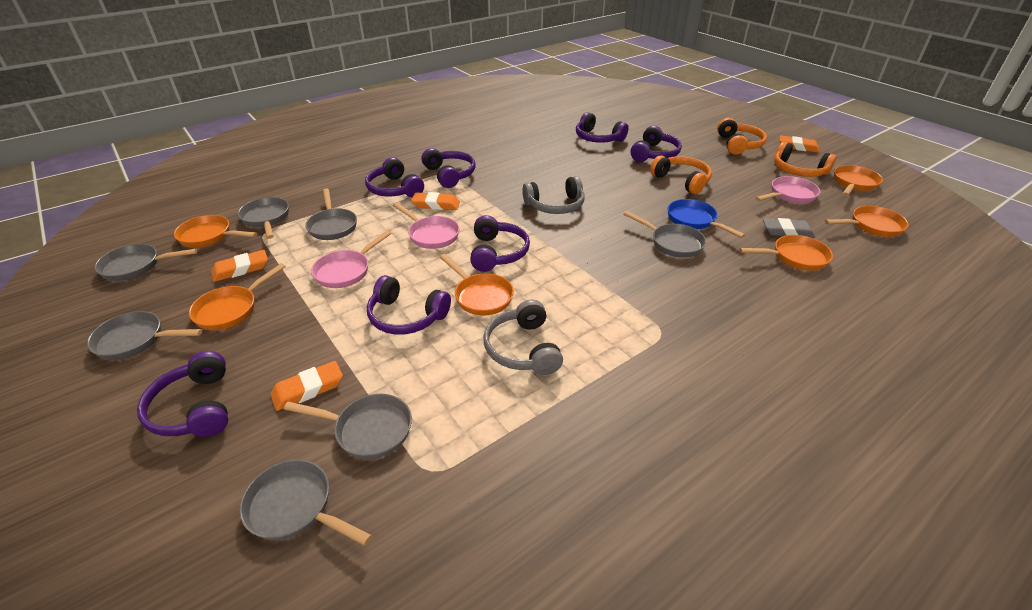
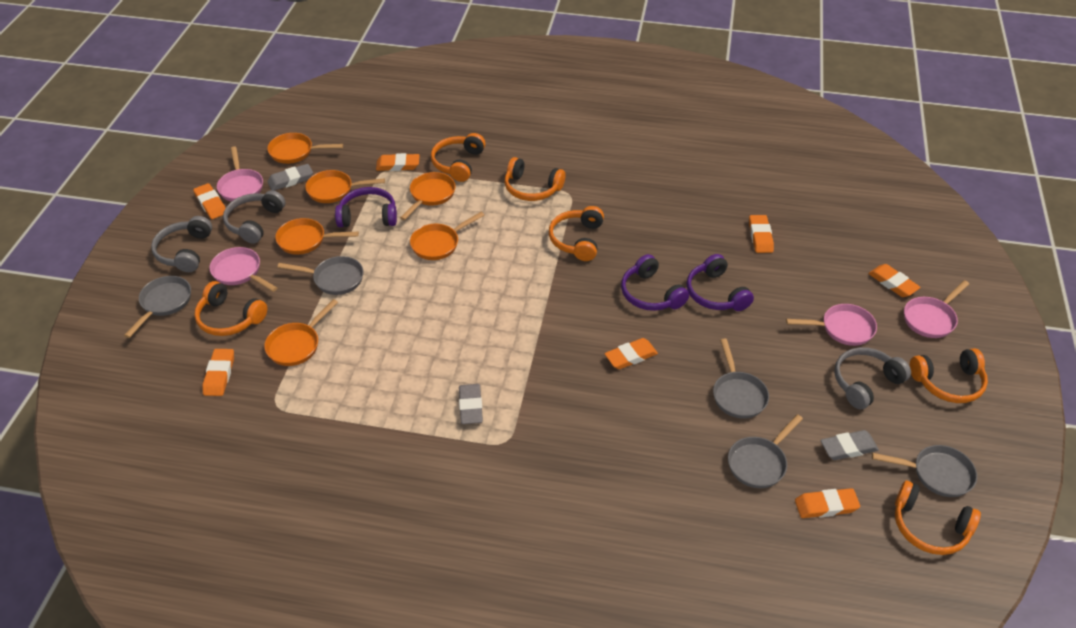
blue pan: [667,199,745,238] = 1 -> none = 0
grey eraser: [763,218,815,238] = 1 -> [267,164,313,191] [459,384,483,424] [820,430,879,460] = 3
grey headphones: [483,300,563,375] [522,176,585,214] = 2 -> [151,216,212,272] [223,190,285,244] [834,347,911,409] = 3
grey pan: [87,311,202,360] [95,244,197,281] [238,197,289,239] [239,459,372,546] [284,394,412,459] [305,188,357,240] [623,211,706,258] = 7 -> [124,276,191,338] [277,256,363,295] [713,339,769,419] [728,414,803,488] [872,445,977,497] = 5
orange eraser: [211,250,268,282] [271,361,343,411] [411,192,460,210] [780,135,819,153] = 4 -> [193,183,226,219] [202,349,234,396] [376,153,420,171] [605,338,658,369] [749,215,774,253] [795,488,860,518] [868,264,921,297] = 7
orange headphones: [650,155,712,194] [717,118,767,155] [774,142,836,177] = 3 -> [194,281,267,336] [431,133,485,182] [505,157,566,201] [549,206,604,261] [895,481,981,555] [910,348,988,403] = 6
pink pan: [311,230,391,288] [393,203,460,249] [755,176,820,204] = 3 -> [209,247,277,292] [217,146,263,201] [786,304,877,346] [904,280,969,338] = 4
purple headphones: [137,351,228,437] [365,157,424,197] [367,275,451,334] [421,148,476,188] [470,215,530,272] [576,112,629,143] [630,126,682,162] = 7 -> [335,187,397,227] [621,254,689,311] [686,254,754,311] = 3

